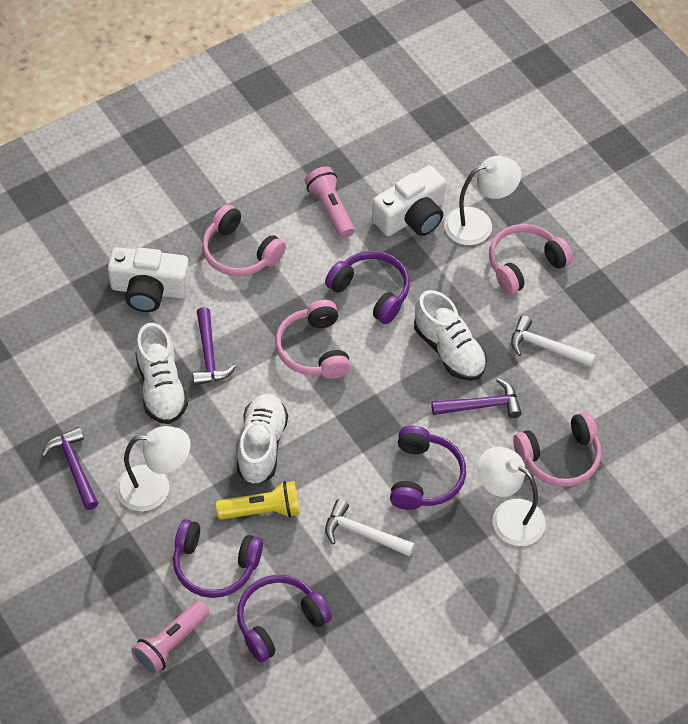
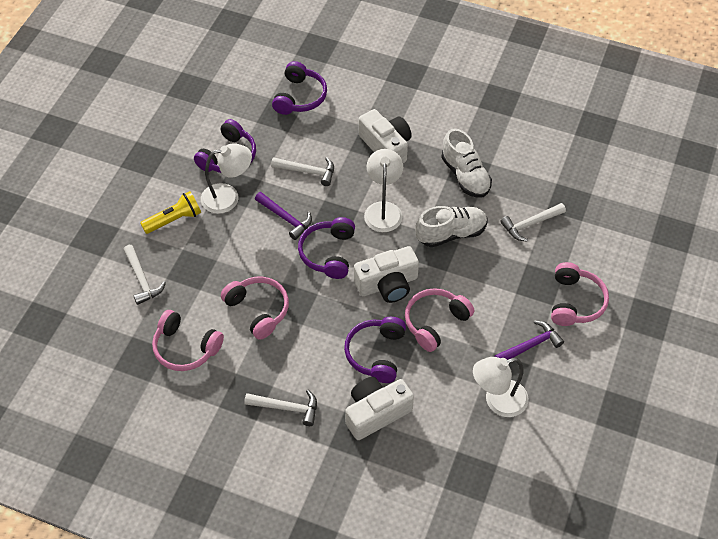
pink flashlight: [131,600,210,675] [305,167,355,238] = 2 -> none = 0
purple hammer: [42,427,99,510] [193,307,236,385] [431,378,522,418] = 3 -> [255,192,312,240] [494,320,564,360] = 2
white camera: [108,247,190,312] [372,165,446,236] = 2 -> [345,377,414,440] [354,246,419,303] [359,109,412,163] = 3
white hammer: [325,499,415,557] [511,316,596,367] = 2 -> [123,245,166,305] [244,390,317,426] [271,157,334,186] [500,203,566,242] = 4
white shoe: [136,323,188,424] [237,394,288,484] [414,290,487,381] = 3 -> [415,206,487,247] [441,129,492,198] = 2

